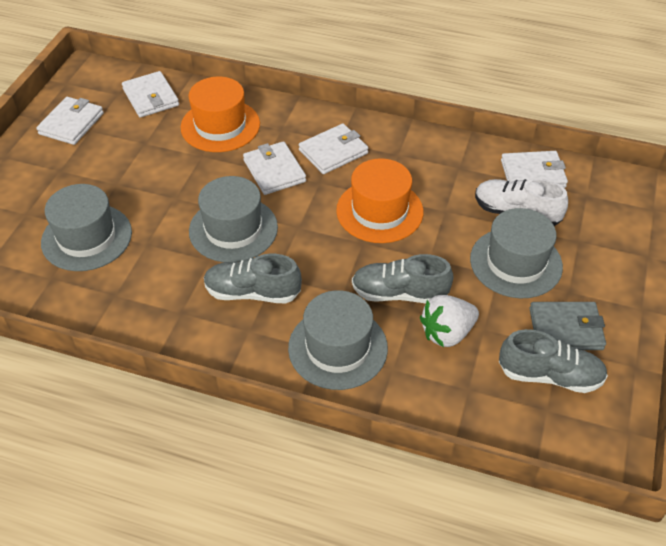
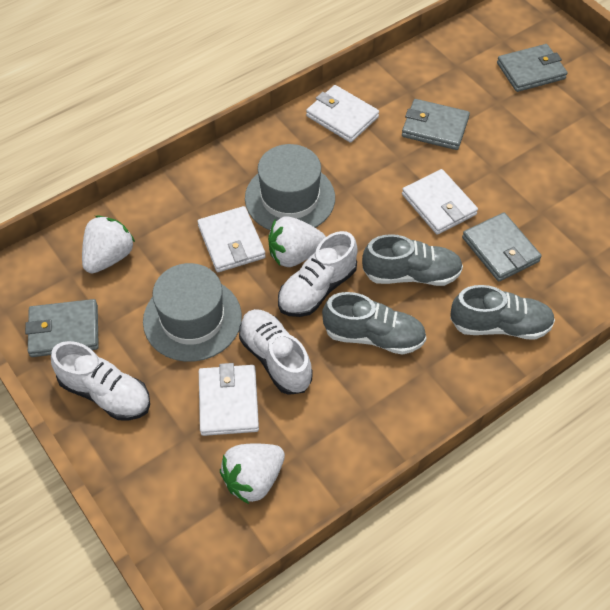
grey hat: [41,184,132,271] [189,176,278,262] [288,290,388,390] [470,208,563,298] = 4 -> [143,263,242,362] [245,144,335,230] = 2
grey wallet: [529,302,606,350] = 1 -> [25,299,99,357] [402,99,470,150] [462,212,542,281] [497,44,568,92] = 4
orange hat: [180,77,260,152] [336,158,423,243] = 2 -> none = 0
white shoe: [475,178,568,226] = 1 -> [51,341,150,421] [239,309,313,395] [278,231,358,317] = 3
white strawberry: [420,295,479,347] = 1 -> [82,216,135,273] [220,443,285,504] [268,216,326,267] = 3
white wallet: [36,97,104,145] [122,71,179,118] [243,141,306,195] [299,124,368,174] [501,151,568,188] = 5 -> [197,206,266,272] [199,363,259,436] [306,85,379,143] [402,169,478,235] = 4

